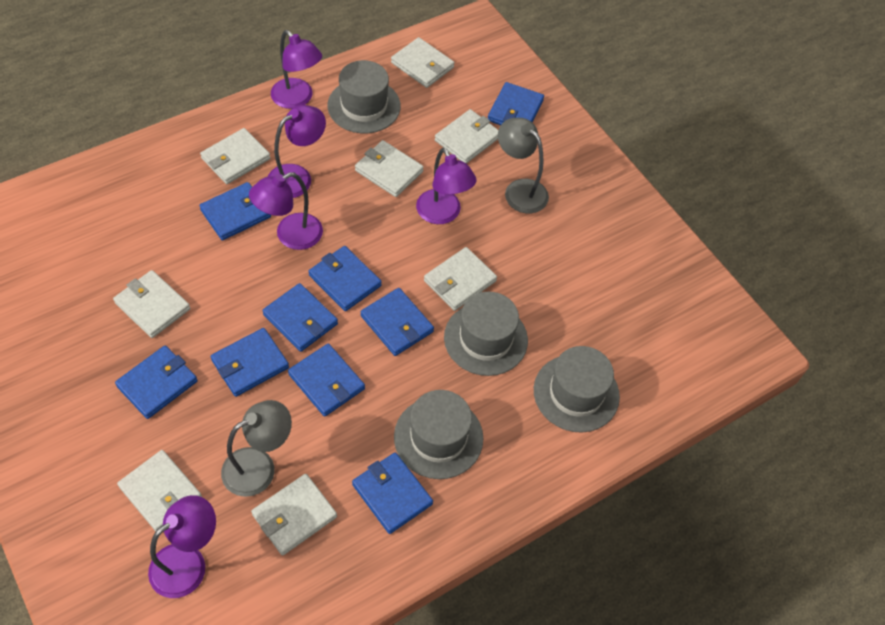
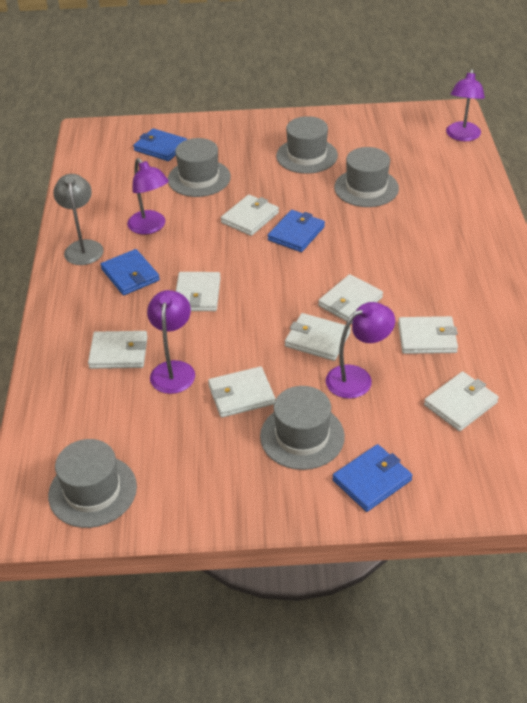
blue wallet: [115,345,198,419] [199,182,271,240] [211,328,289,397] [262,283,338,352] [288,343,365,417] [309,246,382,311] [352,452,433,534] [360,288,434,356] [487,82,544,125] = 9 -> [100,249,160,295] [133,128,187,161] [268,210,325,252] [332,444,412,512] = 4
grey hat: [328,60,401,133] [394,390,483,479] [444,292,528,376] [534,346,620,433] = 4 -> [48,439,137,528] [168,138,231,197] [260,386,345,470] [276,116,338,174] [334,147,399,207] = 5
grey lamp: [221,400,292,497] [498,118,549,214] = 2 -> [53,174,104,265] = 1
purple lamp: [148,495,216,598] [249,172,323,250] [268,105,326,198] [271,30,322,109] [416,148,477,224] = 5 -> [127,158,169,234] [147,290,195,394] [326,302,395,399] [446,69,485,141] = 4

